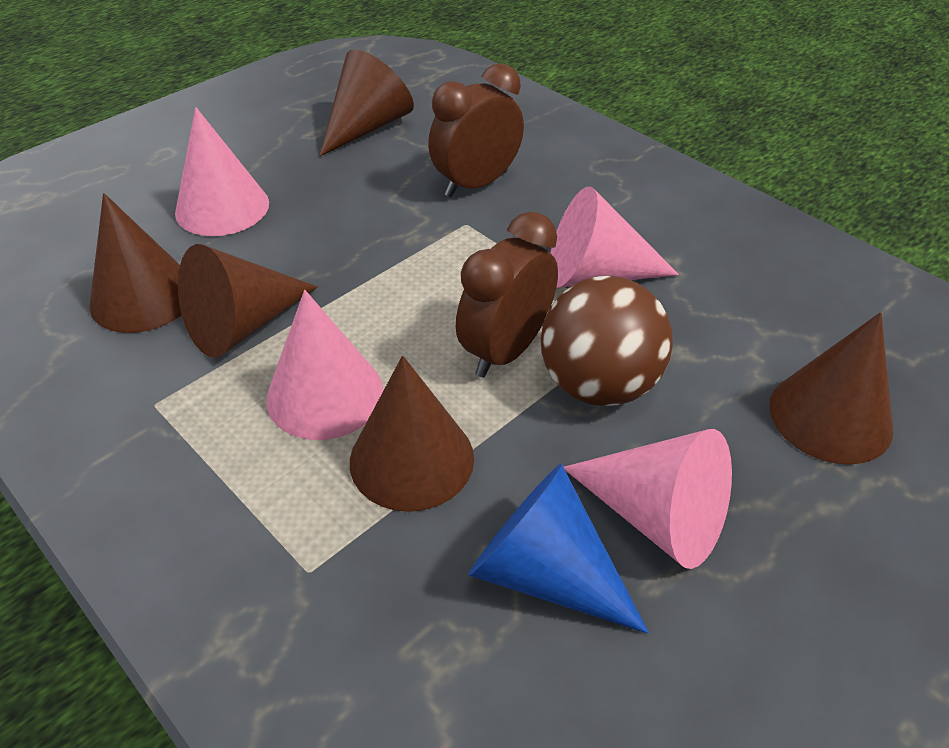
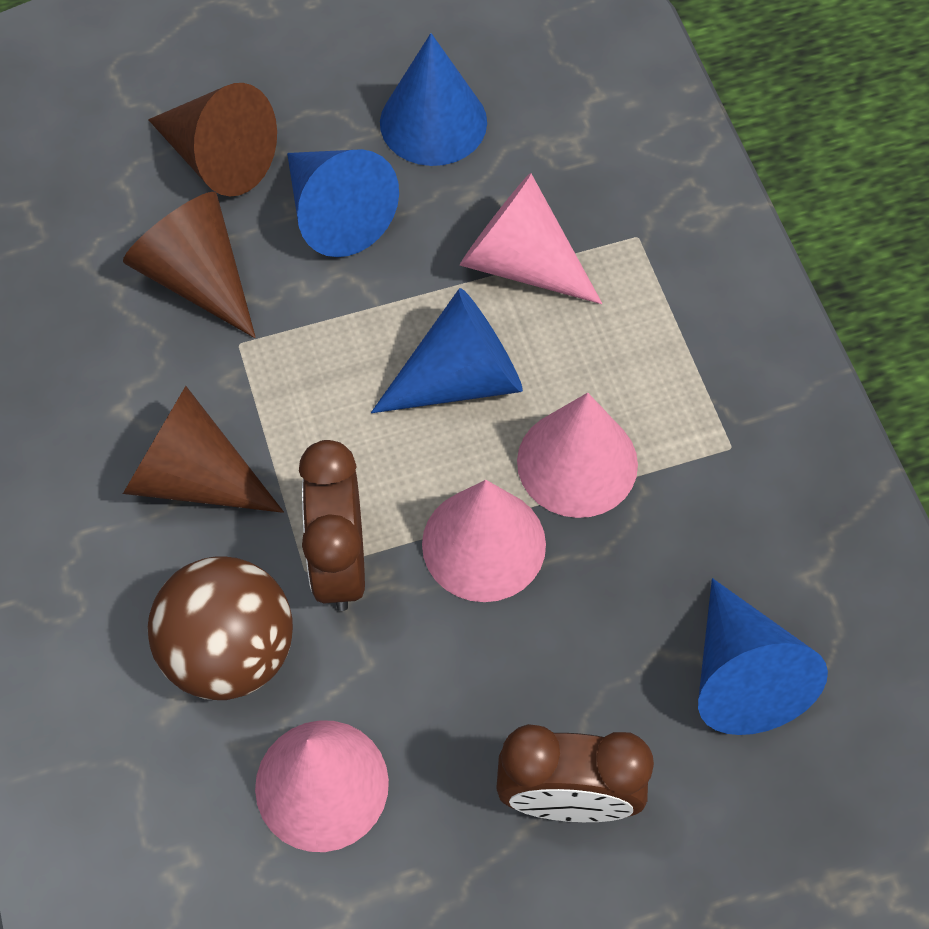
blue cone: [468,463,649,633] = 1 -> [287,149,399,257] [371,288,523,413] [380,33,487,166] [698,578,828,735] = 4
brown cone: [89,193,182,333] [178,244,318,358] [320,49,414,156] [350,356,474,512] [769,312,893,465] = 5 -> [123,192,256,338] [123,386,284,513] [148,83,277,196] = 3

